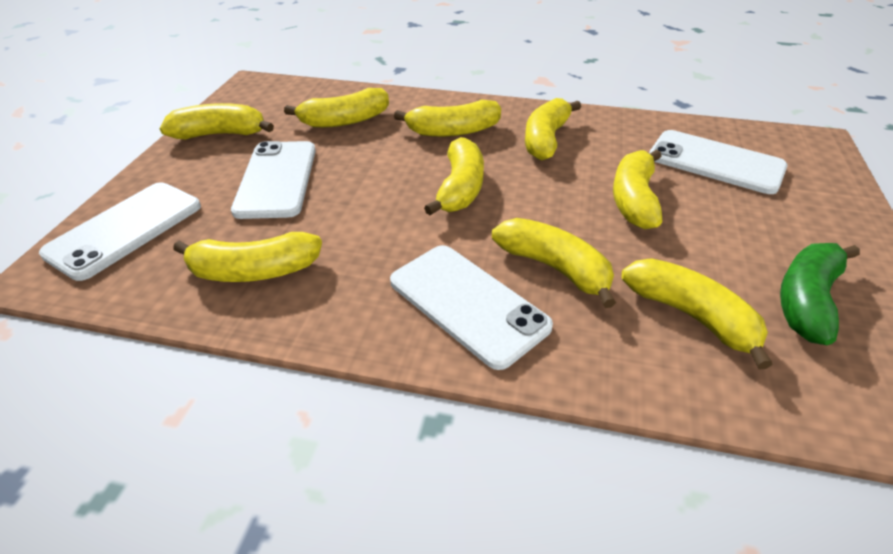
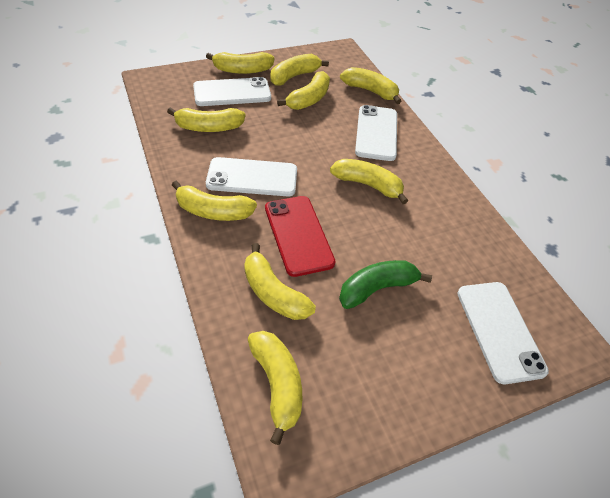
red phone: none = 0 -> [265,196,335,277] = 1

